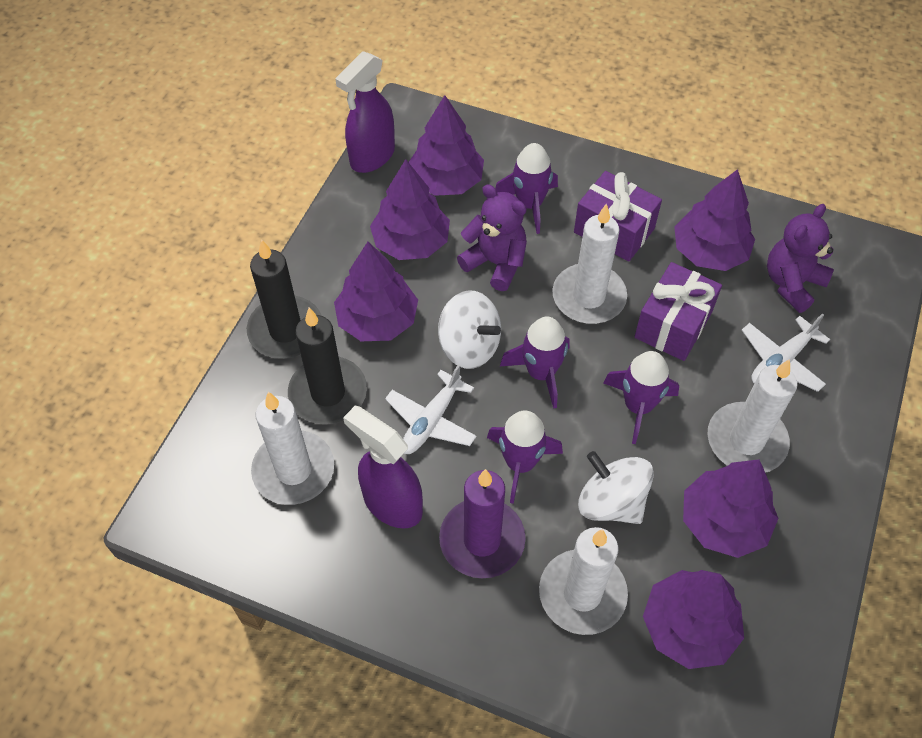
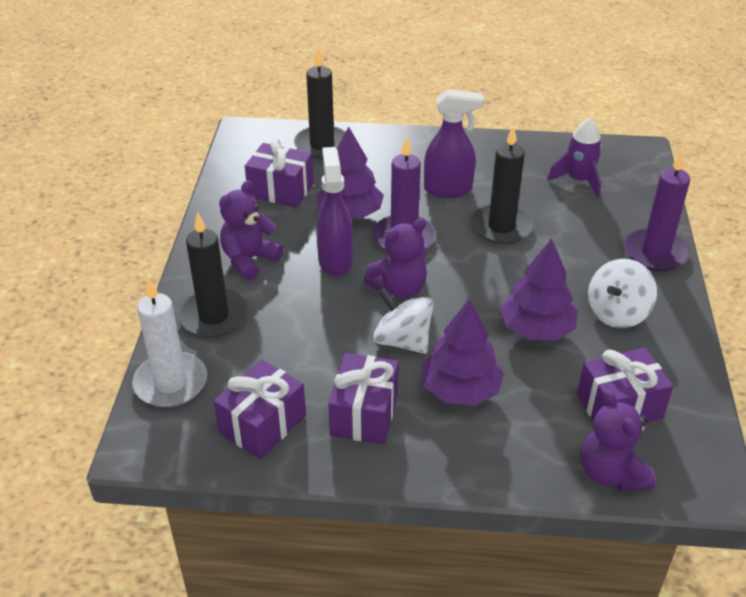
black candle: [247,239,322,359] [288,308,367,424] = 2 -> [178,212,248,338] [294,49,345,159] [471,126,534,244] = 3
purple candle: [439,469,526,578] = 1 -> [373,137,436,251] [624,151,690,271] = 2
purple gift: [574,171,662,262] [634,262,722,361] = 2 -> [214,359,306,459] [245,138,314,208] [328,353,399,445] [577,347,673,423] = 4
purple rocket: [487,411,563,504] [495,143,558,234] [500,317,570,409] [603,351,679,444] = 4 -> [547,118,602,197] = 1
purple teddy bear: [457,184,527,291] [767,204,834,313] = 2 -> [219,180,283,280] [364,218,427,299] [581,389,655,491] = 3
purple tree: [334,242,418,341] [370,159,450,260] [409,95,484,196] [643,570,744,669] [674,169,755,271] [683,459,778,558] = 6 -> [316,126,384,219] [422,299,504,406] [500,239,578,341] = 3
white candle: [251,392,334,505] [539,527,628,635] [553,203,627,324] [708,359,797,473] = 4 -> [132,277,207,407] = 1
white plane: [385,364,477,454] [742,313,830,392] = 2 -> none = 0

